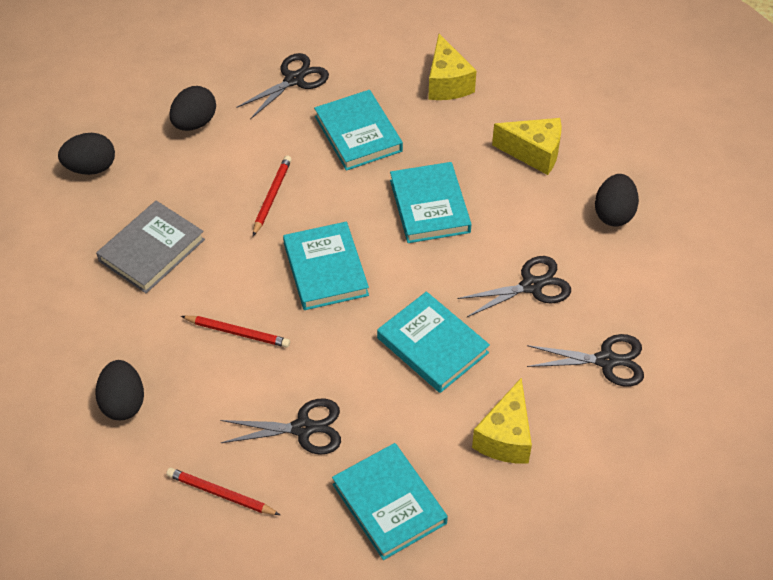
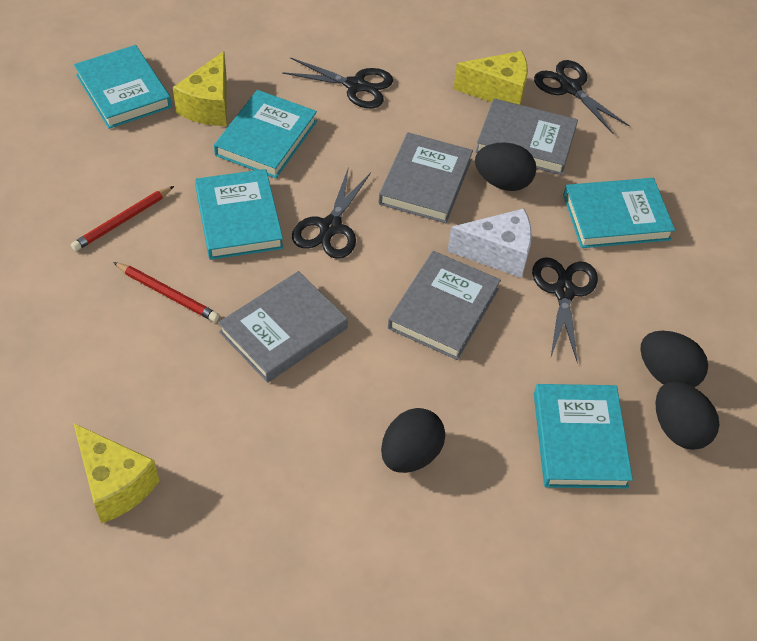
grey book: [96,201,205,293] = 1 -> [218,271,348,383] [378,132,473,223] [388,251,501,360] [475,98,578,175] = 4
red pencil: [166,468,280,515] [181,316,290,348] [253,156,292,236] = 3 -> [71,186,174,251] [113,262,220,322] = 2
white cheese: none = 0 -> [447,209,532,278] = 1

